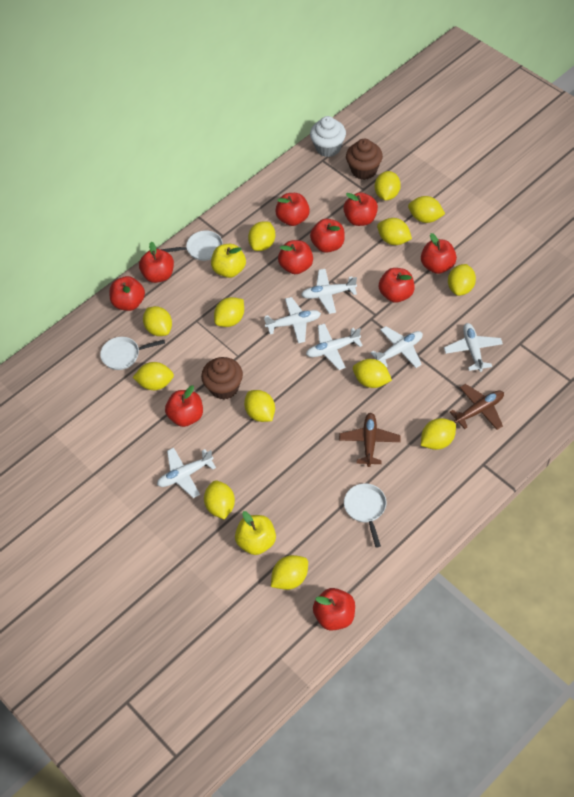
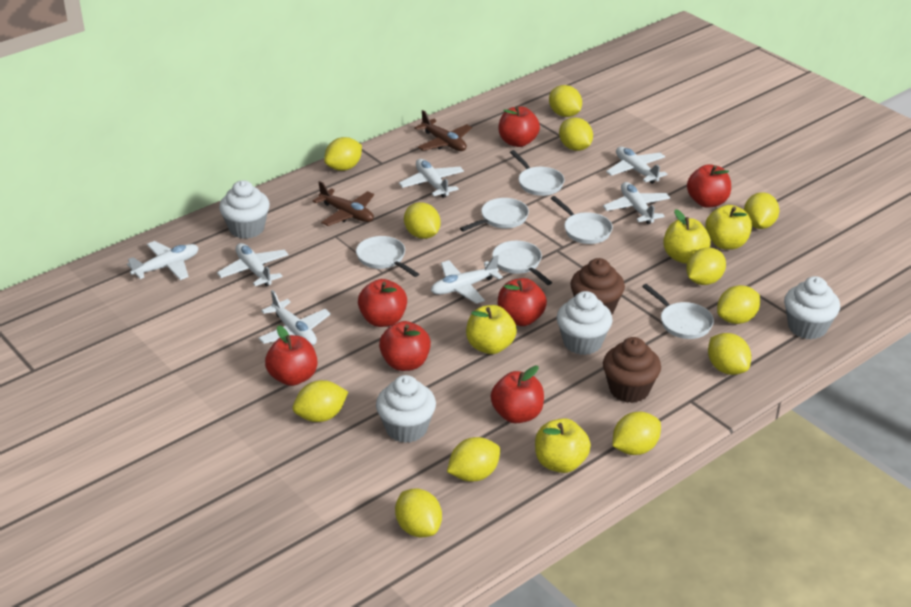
red apple: [109,276,145,311] [139,241,174,283] [165,385,203,427] [275,193,310,226] [278,240,313,274] [310,219,345,253] [313,588,355,631] [343,192,378,226] [379,268,415,303] [421,233,457,274] = 10 -> [265,325,317,386] [358,279,407,327] [379,321,431,371] [491,366,544,423] [498,106,540,147] [498,278,547,326] [687,164,731,208] = 7
white cupcake: [310,116,346,157] = 1 -> [219,180,270,239] [376,375,436,443] [557,291,613,355] [784,276,840,340] = 4
white pan: [100,337,165,370] [161,231,223,261] [344,483,386,548] = 3 -> [356,236,419,277] [460,198,529,232] [492,241,552,285] [510,150,564,196] [551,196,613,244] [642,284,714,339] = 6
white plane: [157,448,216,498] [264,297,321,343] [301,269,357,314] [306,323,363,370] [371,326,423,368] [444,323,503,372] = 6 -> [127,241,199,280] [217,243,289,286] [258,290,331,346] [399,159,464,198] [431,255,503,304] [603,182,670,224] [606,147,667,184] = 7
yellow apple: [211,244,246,278] [235,511,276,555] = 2 -> [466,305,517,354] [535,418,591,473] [663,209,711,264] [705,205,752,250] = 4
yellow lemon: [132,362,174,390] [143,306,172,336] [204,480,235,519] [214,297,244,327] [244,390,275,422] [248,221,275,251] [271,555,308,590] [353,359,392,388] [375,171,401,200] [377,218,412,245] [408,196,445,223] [421,418,456,450] [448,264,476,296] = 13 -> [293,380,348,422] [324,137,362,171] [395,488,442,537] [404,202,441,239] [447,437,500,482] [549,85,582,117] [559,117,593,151] [612,412,661,455] [686,247,726,285] [708,333,751,375] [717,285,760,324] [744,192,779,229] = 12

